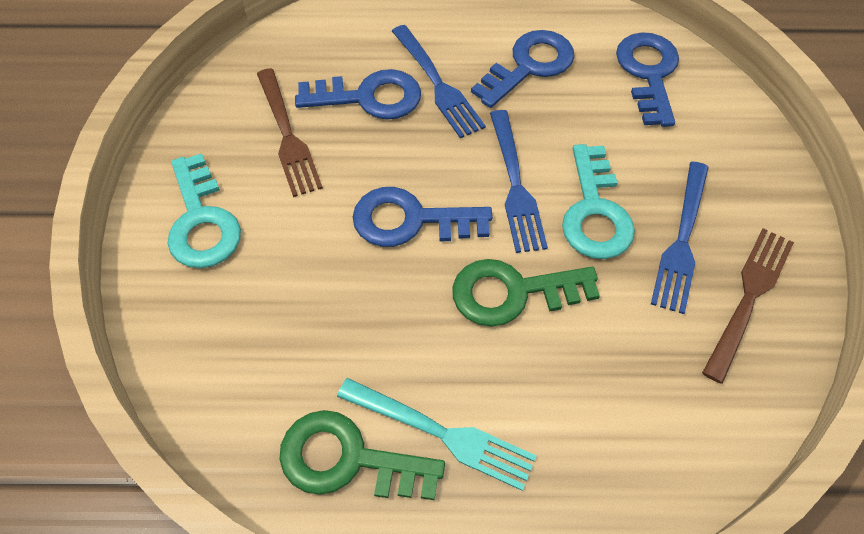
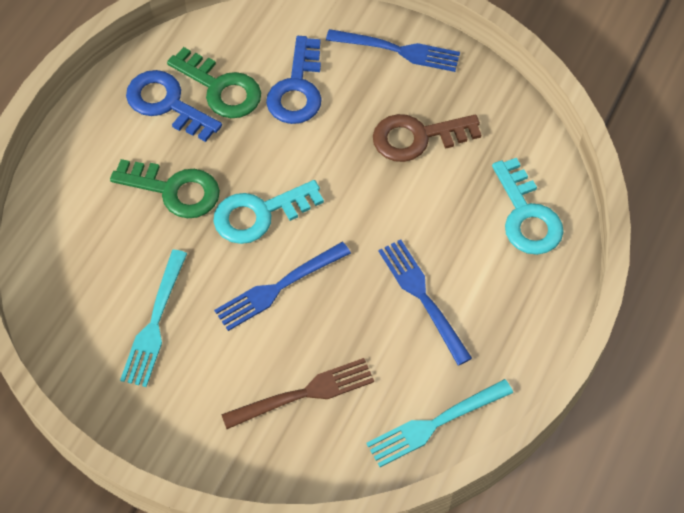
blue key: [295,69,421,119] [353,187,492,247] [471,30,574,108] [616,32,679,127] = 4 -> [126,70,222,142] [266,36,322,124] = 2
brown fork: [257,68,323,197] [702,228,794,384] = 2 -> [221,358,374,429] = 1
brown key: none = 0 -> [373,114,481,162] = 1
turquoise fork: [337,378,536,491] = 1 -> [120,250,187,387] [366,379,513,467] = 2

